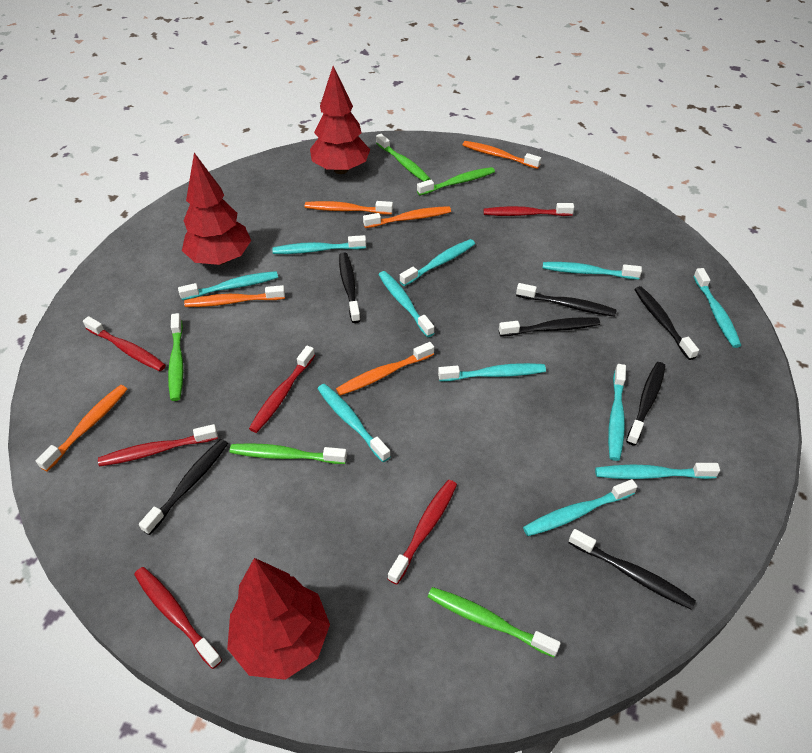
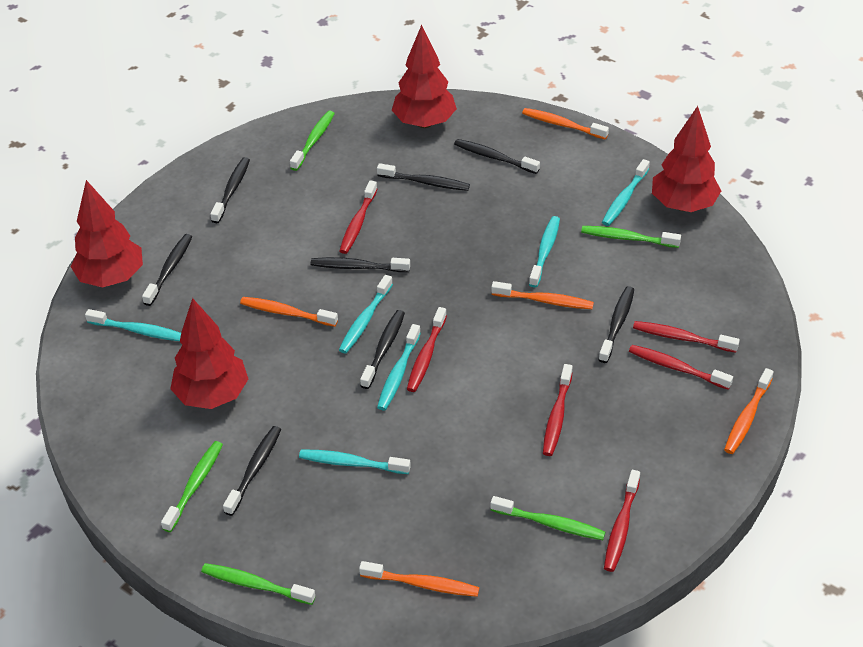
black toothbrush: [139,439,228,535] [339,252,361,323] [499,317,600,337] [516,283,617,317] [568,529,696,610] [626,362,665,446] [634,286,699,360] = 7 -> [142,234,192,306] [210,157,250,223] [223,426,281,516] [311,257,410,272] [360,310,405,389] [377,163,470,191] [454,139,540,174] [599,286,634,363] = 8
orange toothbrush: [36,385,127,471] [184,285,285,307] [304,201,393,215] [336,342,434,396] [363,206,451,228] [463,141,541,169] = 6 -> [240,297,338,327] [359,561,479,597] [491,281,594,309] [522,108,609,139] [724,368,774,454] = 5
red tree: [182,153,251,265] [227,558,330,680] [310,66,370,174] = 3 -> [71,180,143,288] [170,298,248,409] [392,25,457,128] [652,106,721,212] = 4
turquoise toothbrush: [178,271,278,300] [272,235,366,254] [318,384,391,462] [378,271,434,337] [400,239,475,286] [438,363,546,381] [523,479,637,536] [543,262,642,280] [595,463,720,479] [608,364,626,461] [693,268,741,348] = 11 -> [85,309,181,341] [299,449,411,474] [339,275,393,354] [377,324,421,411] [529,216,560,288] [602,159,650,226] = 6

